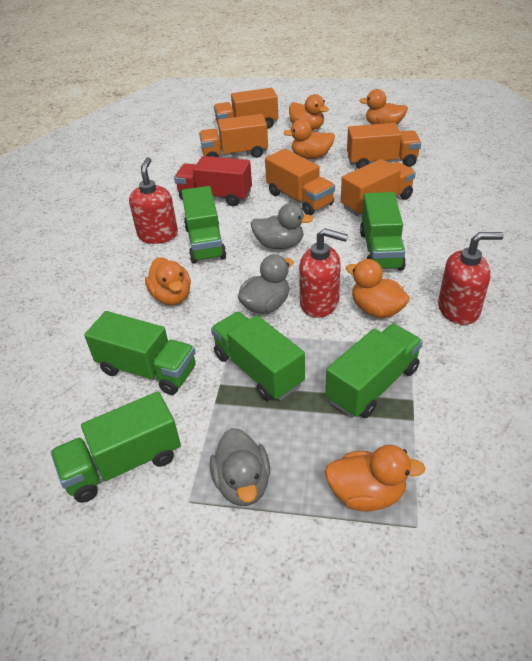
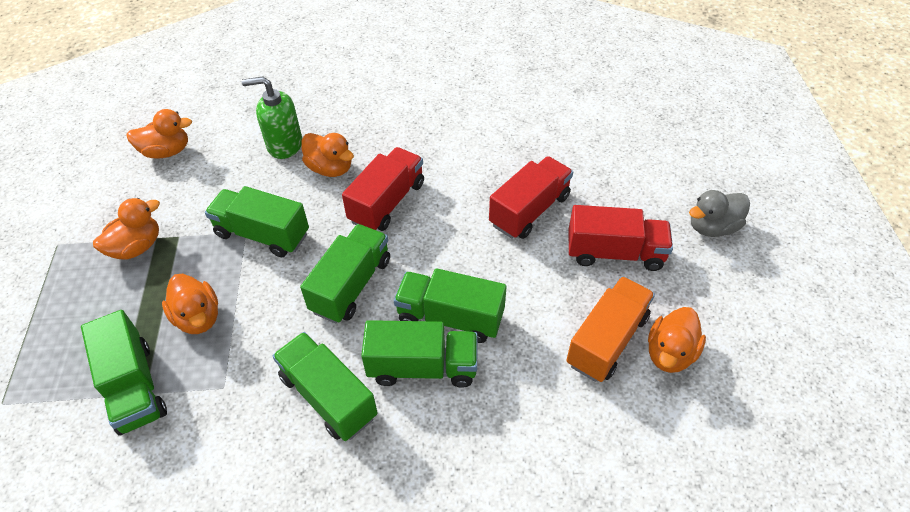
green soap dispenser: none = 0 -> [242,76,302,159] = 1
grey duck: [210,428,270,506] [238,255,294,314] [251,203,313,249] = 3 -> [689,190,750,237] = 1
orange duck: [145,257,191,305] [283,119,335,159] [289,94,329,130] [325,445,425,511] [346,259,410,318] [359,89,408,125] = 6 -> [93,198,160,260] [126,109,192,159] [162,274,218,334] [301,133,354,177] [648,307,706,373] = 5
orange truck: [199,114,268,158] [214,88,278,128] [265,149,335,215] [341,159,416,216] [347,123,421,169] = 5 -> [566,276,655,382] = 1
red soap dispenser: [129,157,178,244] [299,228,348,318] [438,232,504,325] = 3 -> none = 0
red truck: [174,156,252,206] = 1 -> [342,147,424,231] [489,156,573,239] [569,205,673,271] = 3

